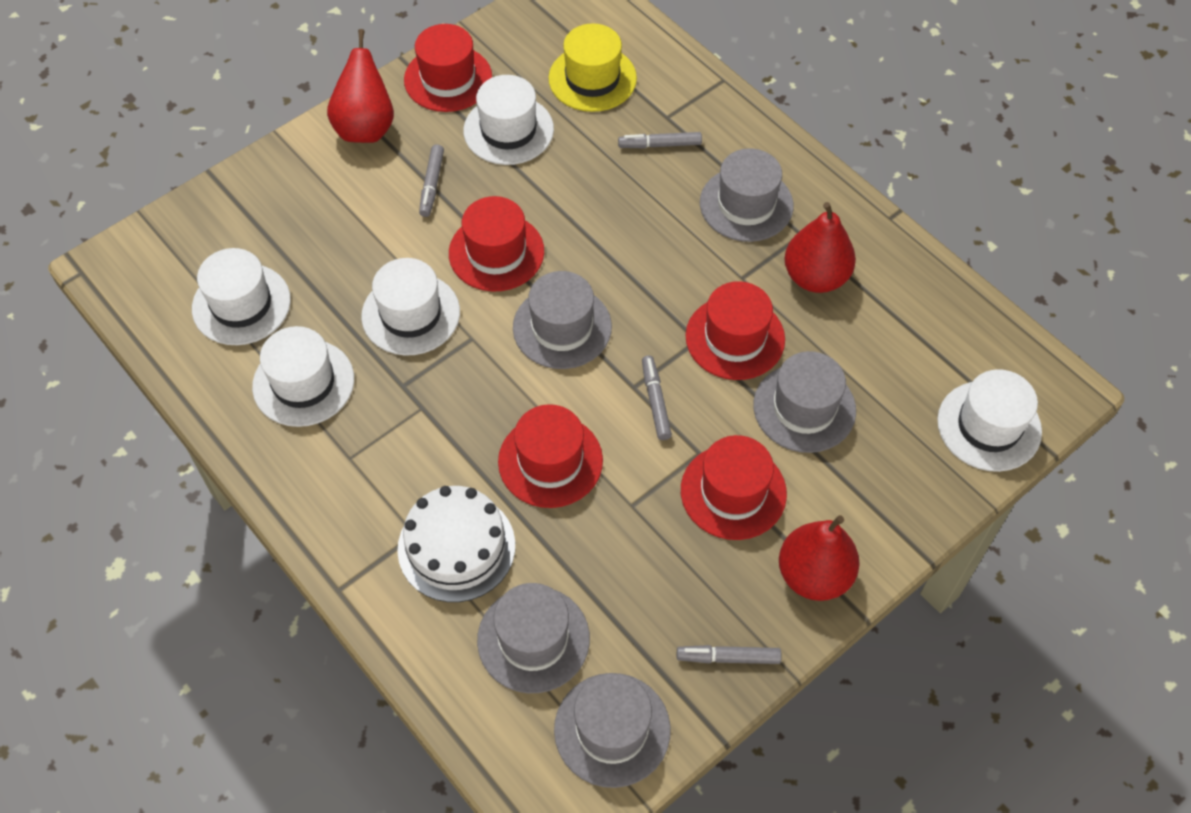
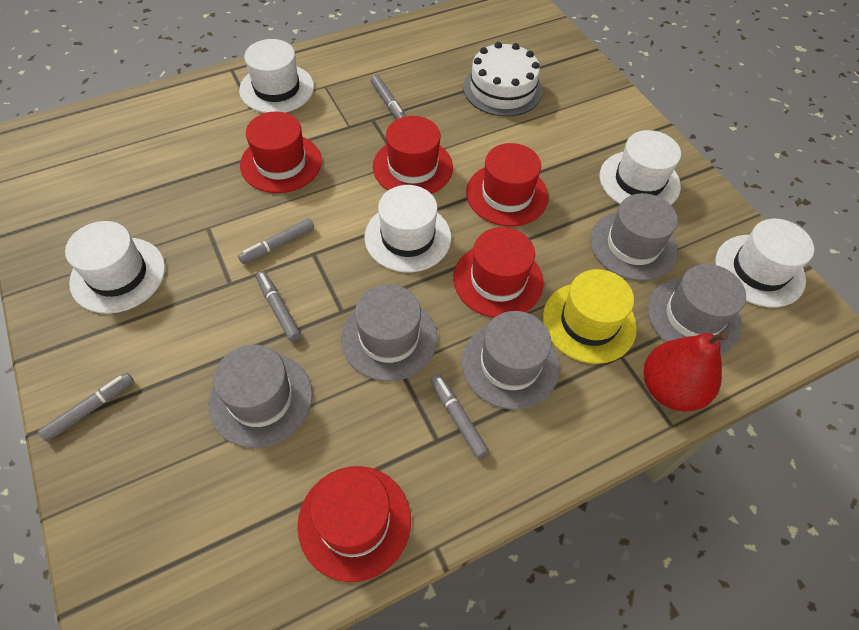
grey marker: [419,144,444,217] [618,132,702,149] [642,355,672,440] [677,645,782,664] = 4 -> [38,373,134,442] [238,218,314,264] [256,271,301,341] [370,75,406,119] [431,374,489,458] = 5
red pear: [327,29,394,143] [779,515,860,601] [784,202,856,293] = 3 -> [644,332,728,411] = 1

